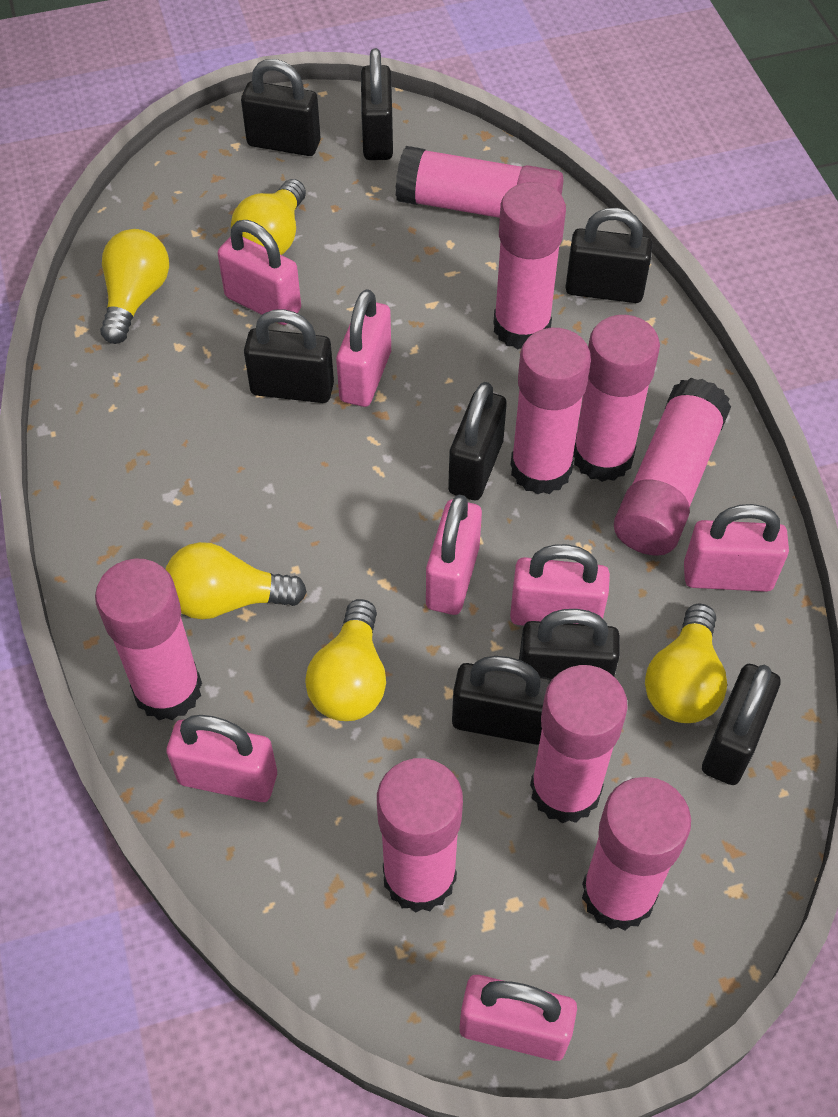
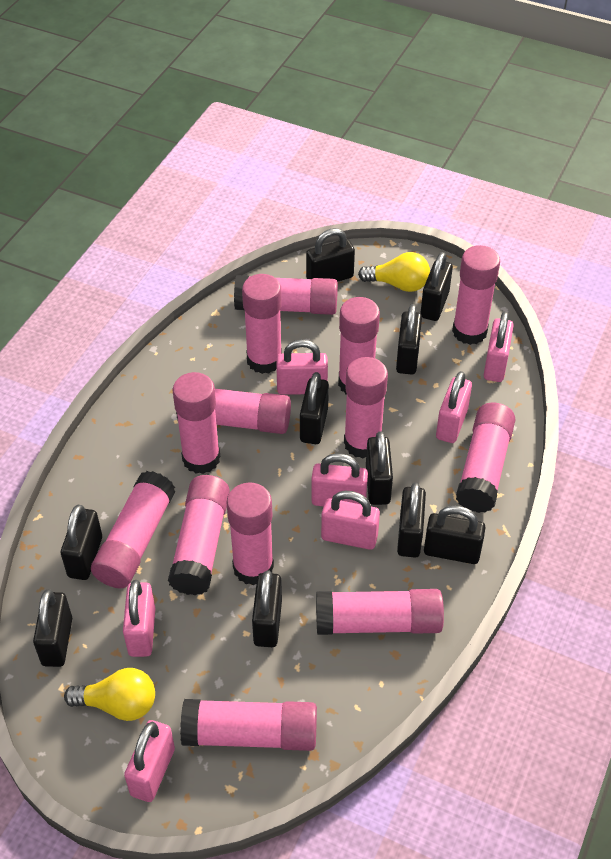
black padlock: [241,59,321,156] [244,309,334,403] [361,48,393,160] [448,382,507,500] [452,656,551,745] [519,609,620,680] [565,208,653,303] [702,664,781,785] = 8 -> [33,590,72,667] [61,505,102,580] [252,570,282,647] [300,372,329,444] [306,228,355,282] [366,431,393,505] [396,304,422,375] [397,483,426,558] [421,252,453,321] [424,506,486,564] = 10
pink glue stick: [95,558,202,720] [377,758,463,913] [396,146,563,218] [493,182,566,349] [511,328,591,494] [530,665,628,823] [573,315,660,482] [582,777,691,931] [614,378,731,556] = 9 -> [91,471,175,588] [168,475,230,595] [172,372,220,474] [176,389,291,434] [180,699,317,751] [226,482,274,585] [234,275,338,315] [242,274,282,374] [316,589,444,635] [338,297,380,395] [344,357,388,459] [452,245,500,345] [456,402,516,513] = 13
yellow light bulb: [100,229,169,344] [166,542,307,619] [231,179,306,255] [305,599,386,721] [645,604,727,723] = 5 -> [64,668,155,721] [358,252,430,292] = 2

